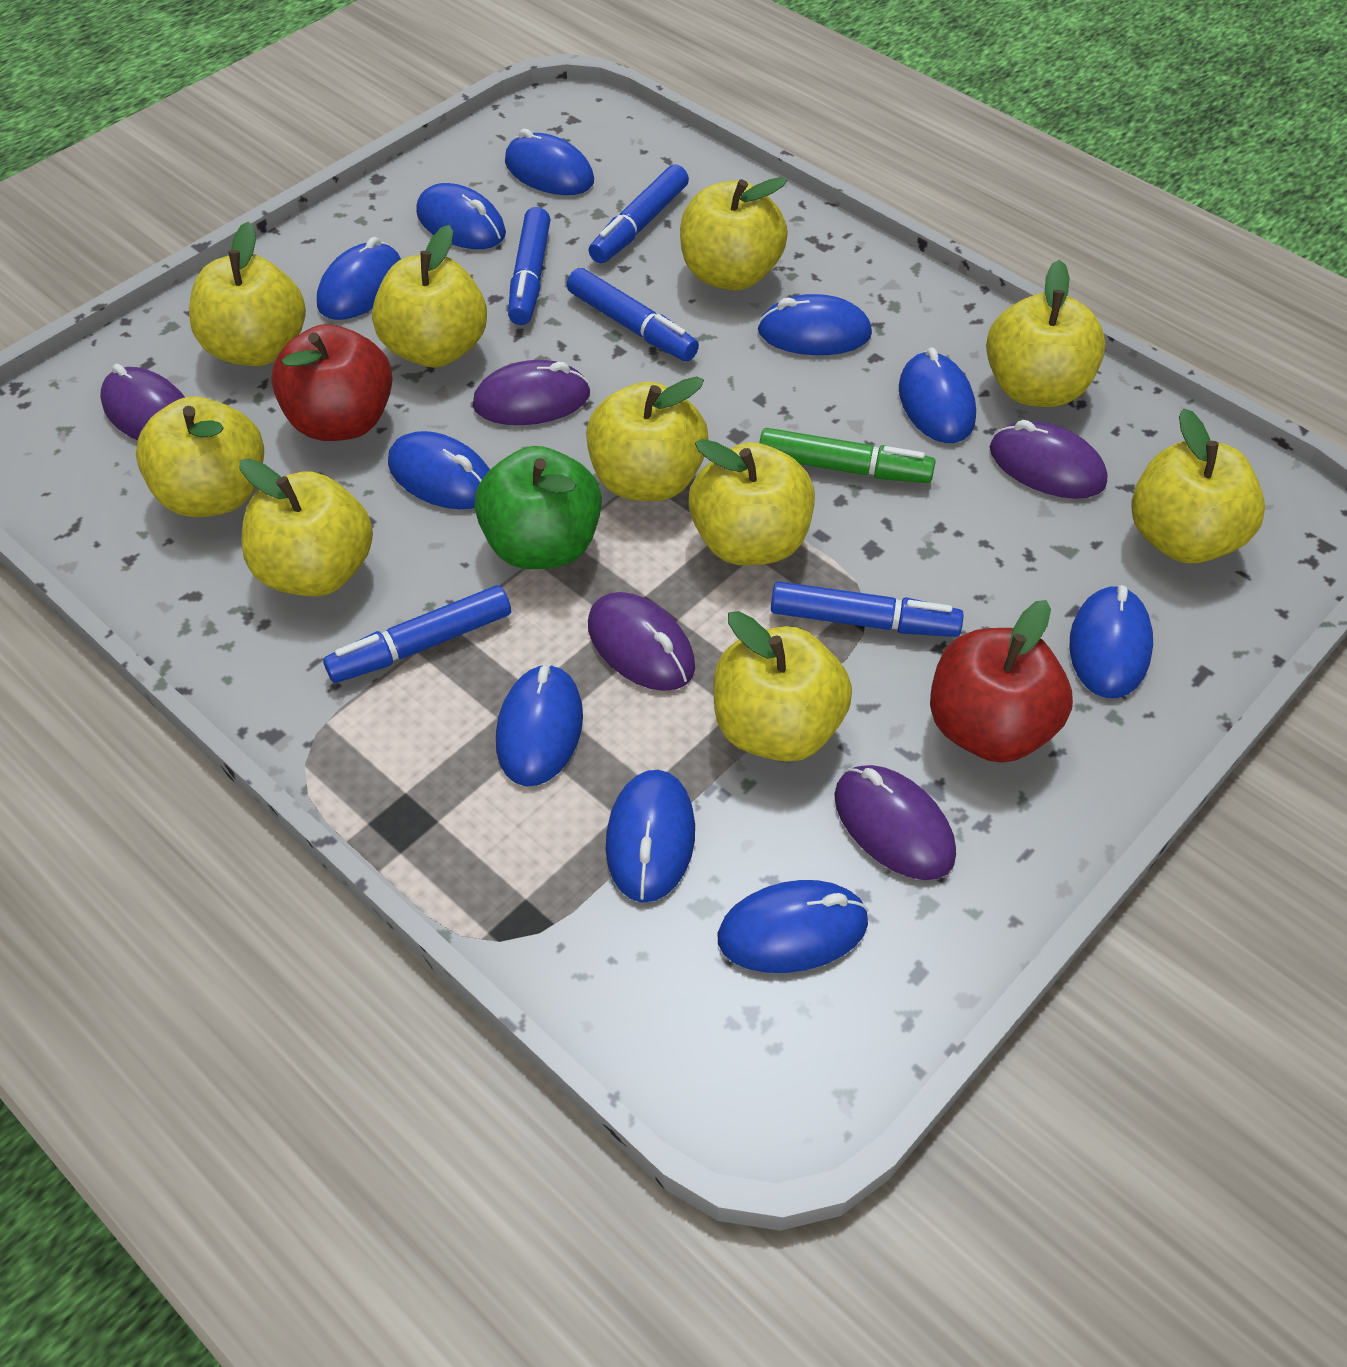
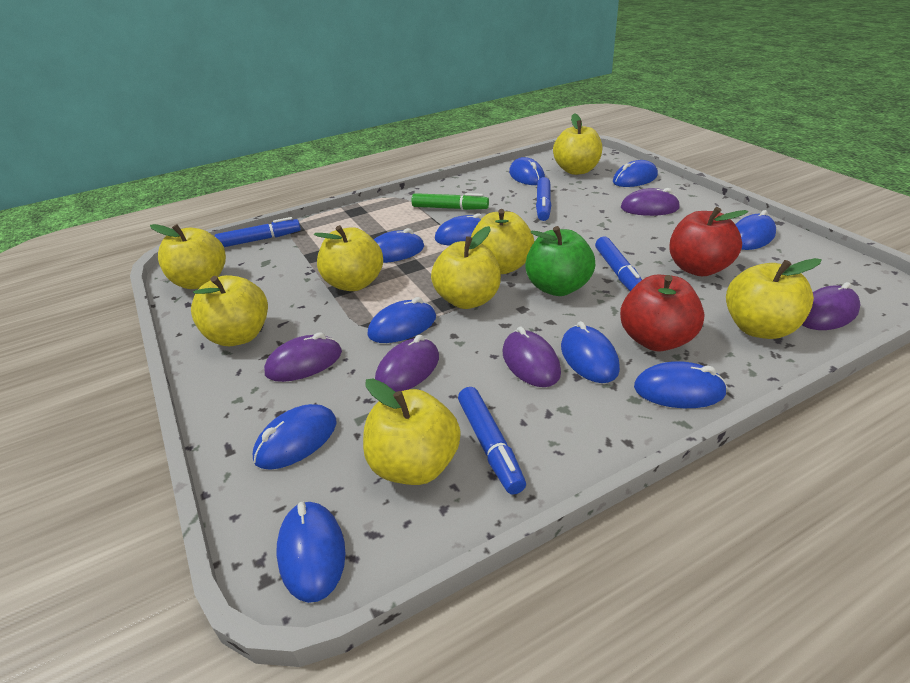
blue marker: [323,585,511,683] [508,207,550,325] [567,268,699,361] [588,164,689,264] [771,581,964,637] = 5 -> [215,217,301,247] [458,387,526,495] [536,177,551,221] [595,237,642,291] = 4
yellow apple: [136,396,264,517] [189,221,306,366] [240,458,373,597] [372,225,487,367] [586,376,709,501] [680,177,788,291] [689,439,815,566] [713,611,852,762] [986,260,1106,407] [1131,409,1265,563] = 10 -> [150,224,226,289] [191,275,268,346] [314,225,383,291] [363,379,460,485] [431,226,501,309] [471,209,534,274] [553,113,602,175] [726,258,822,339] = 8

